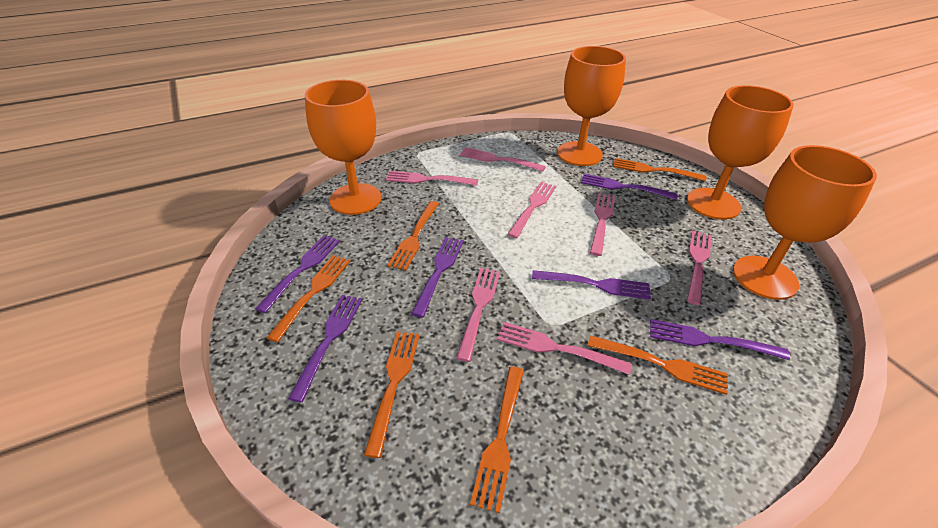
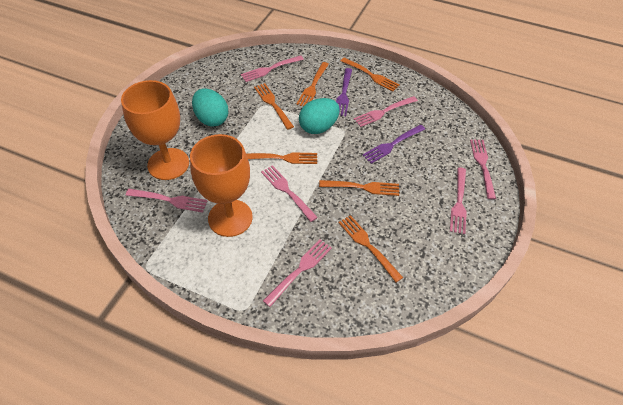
orange goblet: [305,80,381,215] [557,46,626,166] [687,85,793,220] [733,145,877,300] = 4 -> [121,80,189,180] [190,134,253,237] = 2
purple fork: [255,235,340,313] [288,295,362,403] [411,237,464,318] [532,270,651,300] [581,174,678,200] [650,319,790,360] = 6 -> [336,68,352,116] [362,125,425,164] = 2
turquoise egg: none = 0 -> [192,88,228,127] [299,98,340,134] = 2

